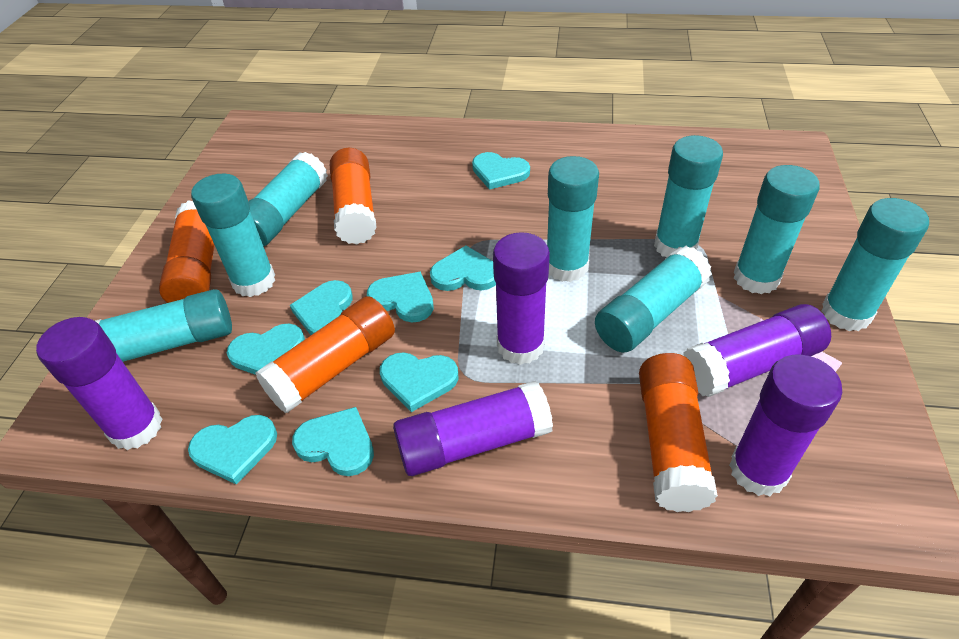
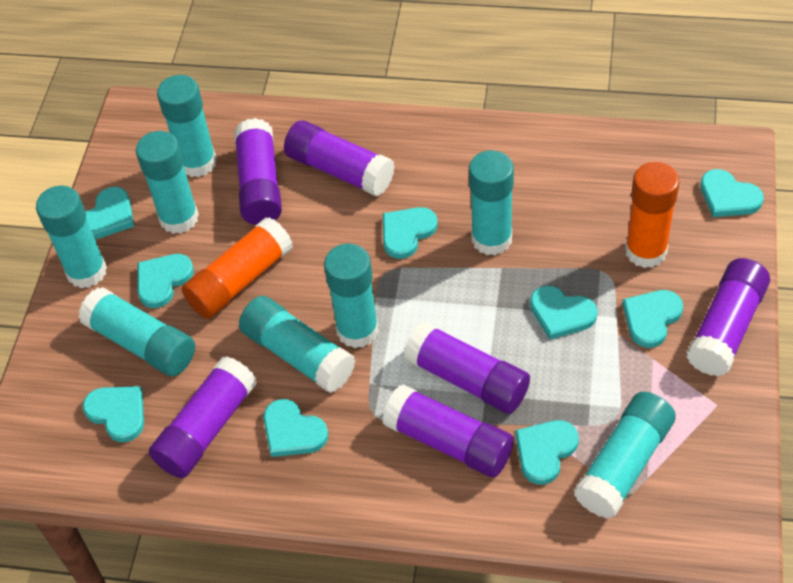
orange glue stick: [159,200,214,303] [255,296,395,413] [330,148,377,245] [639,353,718,512] = 4 -> [182,217,293,319] [625,162,680,268] = 2
purple glue stick: [36,317,163,450] [393,381,553,476] [493,232,550,365] [683,304,831,397] [729,354,842,496] = 5 -> [149,356,257,478] [234,118,282,225] [284,120,395,196] [382,384,514,477] [404,321,530,414] [687,258,770,377] = 6
turquoise heart: [188,415,277,485] [227,324,305,375] [290,280,353,335] [292,407,374,476] [367,272,434,322] [380,352,459,412] [430,246,496,291] [472,152,530,190] = 8 -> [83,386,144,442] [86,187,134,239] [137,254,194,308] [263,399,328,457] [383,207,438,259] [515,420,579,485] [530,286,598,339] [622,290,683,348] [700,169,764,217] = 9

